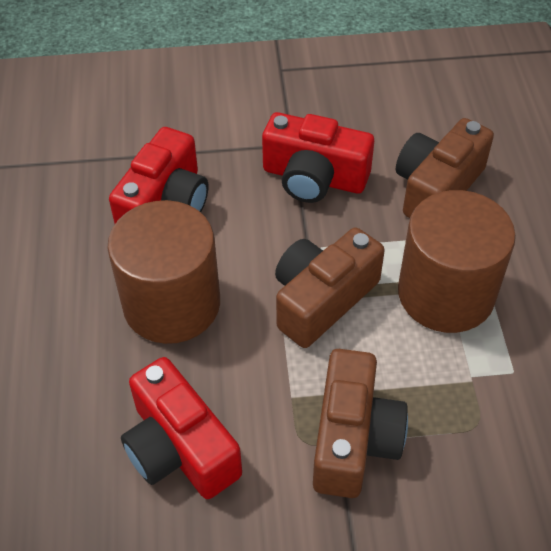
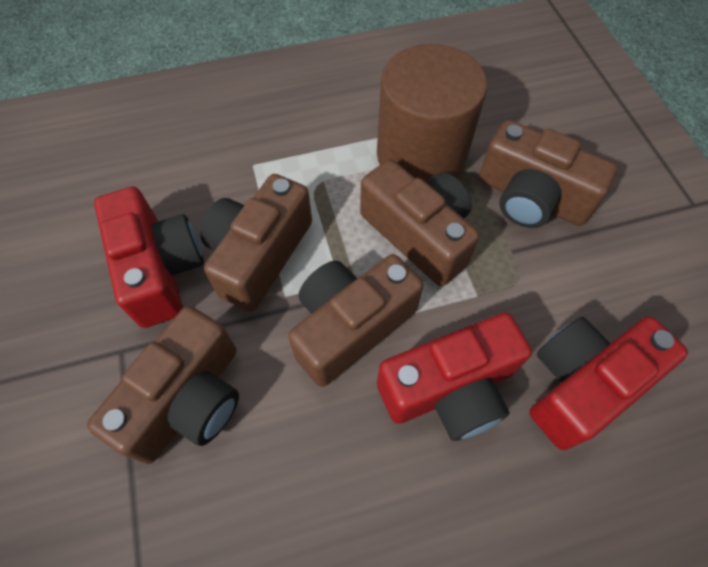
brown camera: [275,227,385,348] [313,349,408,498] [396,118,494,218] = 3 -> [87,306,239,464] [201,174,312,312] [288,254,424,387] [360,159,479,286] [479,120,617,228] = 5
brown cylinder: [107,200,220,344] [398,190,516,333] = 2 -> [377,44,487,182] = 1

